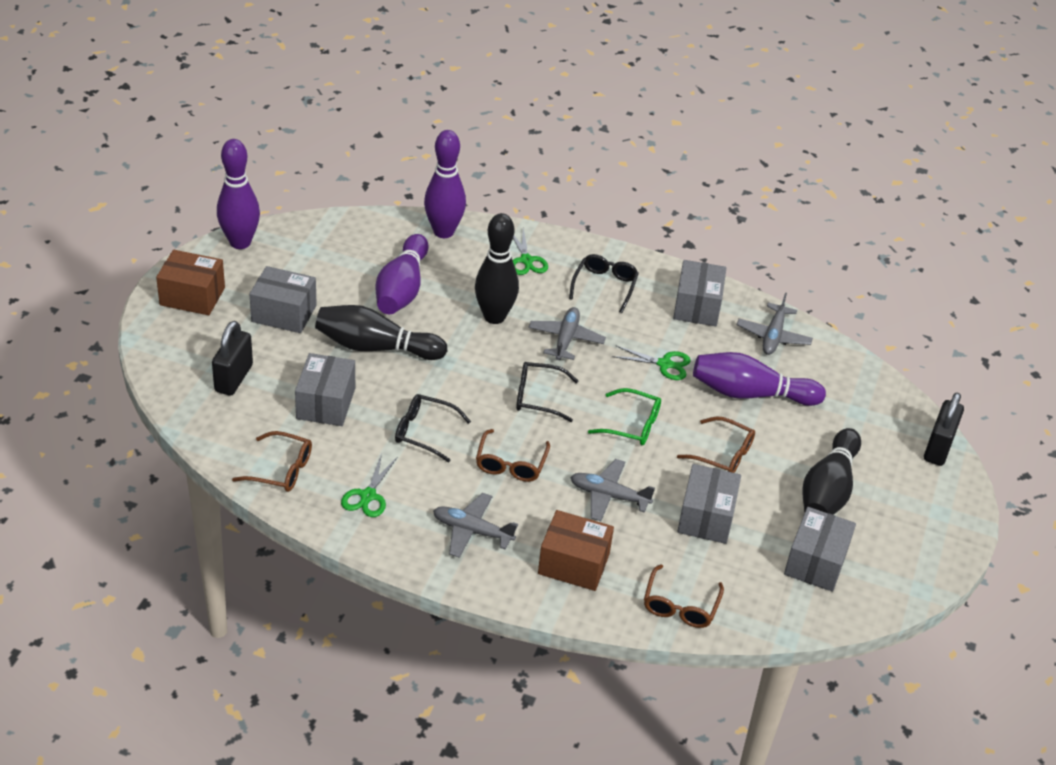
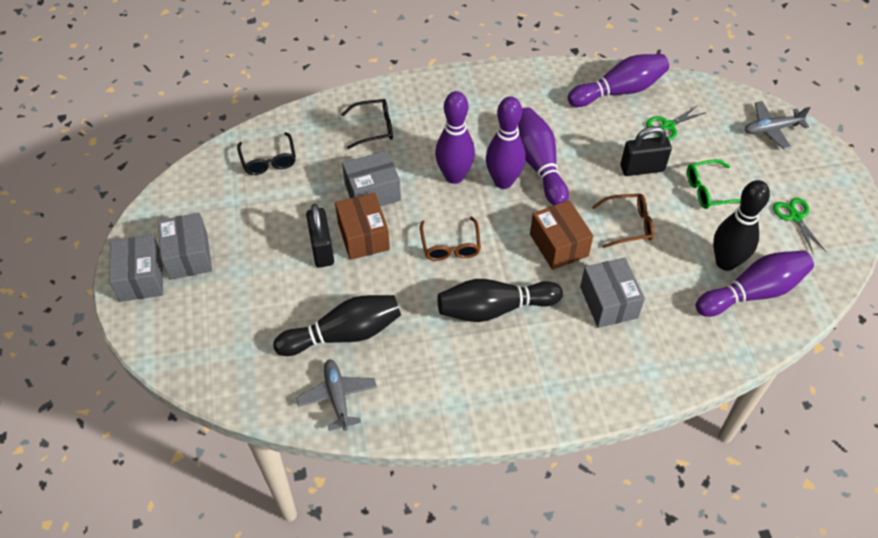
black glasses: [395,394,471,462] [516,362,578,422] [569,254,639,313] = 3 -> [237,132,296,175] [341,99,393,149] = 2
brown glasses: [232,431,312,492] [476,429,550,482] [644,565,724,628] [677,417,755,473] = 4 -> [420,217,481,261] [592,194,654,248] = 2
green scissors: [341,454,398,517] [513,229,548,275] [612,346,691,380] = 3 -> [646,105,707,141] [773,198,826,255] = 2
grey box: [249,266,317,333] [295,353,355,426] [673,260,726,326] [677,464,741,544] [784,507,856,592] = 5 -> [109,235,163,302] [157,212,212,280] [342,151,401,206] [580,258,645,328] = 4
grey plane: [433,493,518,558] [528,307,606,360] [570,459,655,521] [737,293,813,355] = 4 -> [296,360,377,431] [745,101,810,150] = 2
purple bowling pin: [217,139,260,249] [376,234,429,314] [424,130,466,238] [693,352,826,406] = 4 -> [435,91,475,184] [486,97,526,189] [518,107,569,205] [568,54,669,107] [696,251,814,317] = 5

